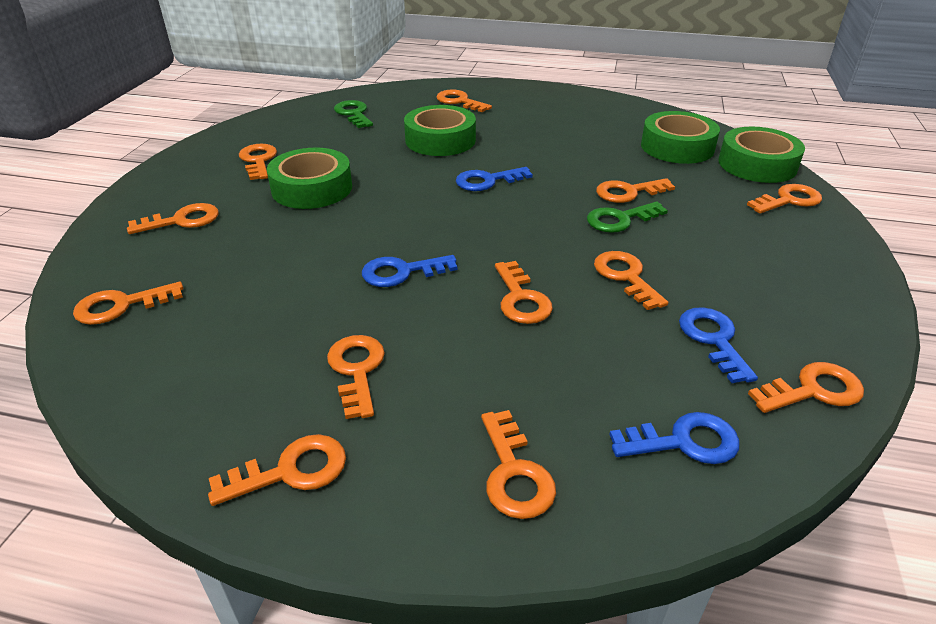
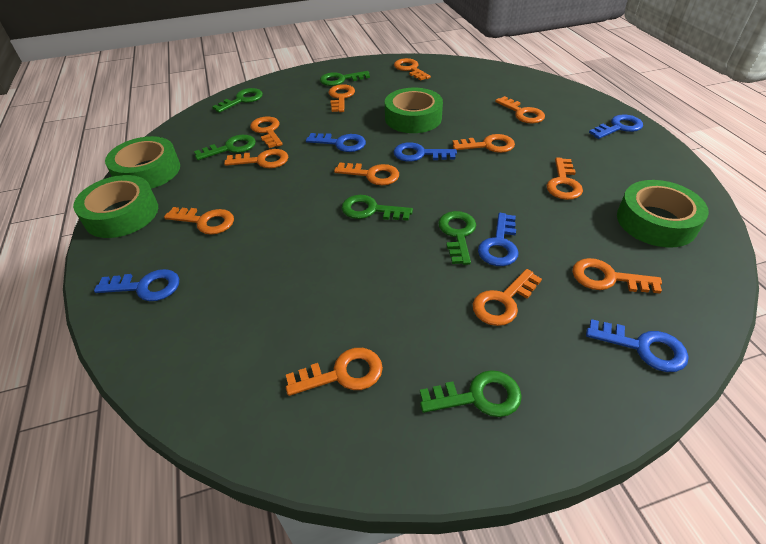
blue key: [362,255,458,287] [456,167,533,191] [609,412,740,464] [679,307,758,383] = 4 -> [94,269,179,301] [306,133,366,152] [393,142,457,162] [478,213,519,266] [586,319,689,372] [589,114,643,139] = 6
green key: [334,100,373,128] [587,201,668,233] = 2 -> [194,135,256,160] [212,88,263,113] [320,71,370,86] [342,195,413,221] [420,370,522,417] [438,211,476,265] = 6

